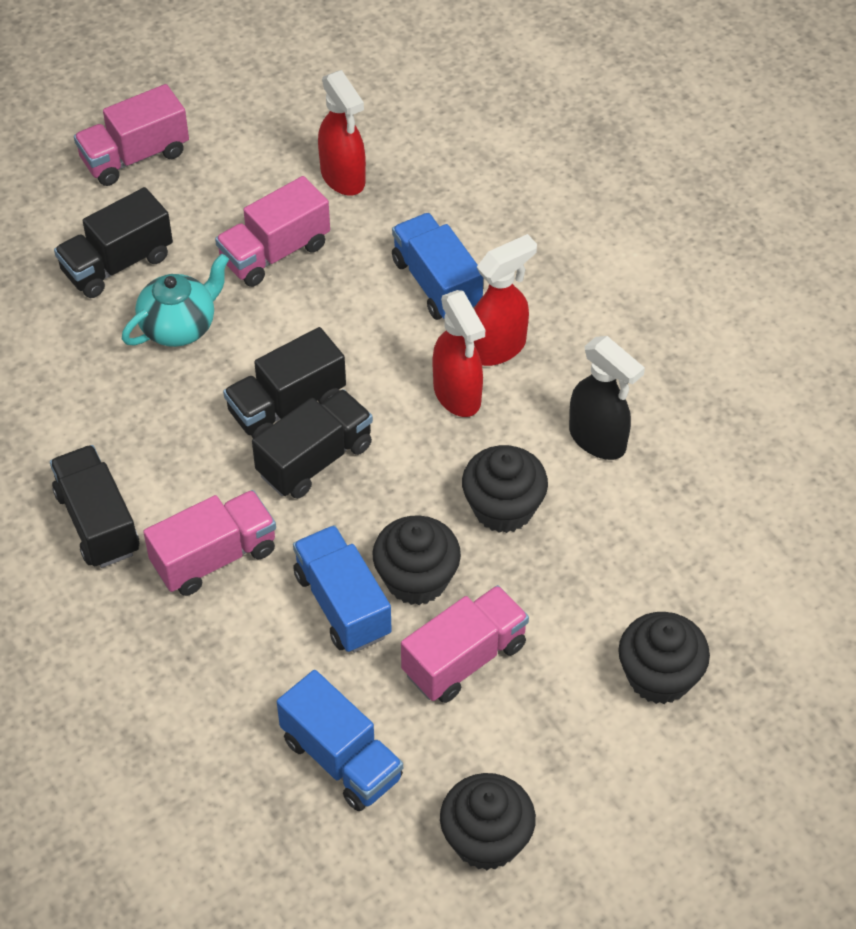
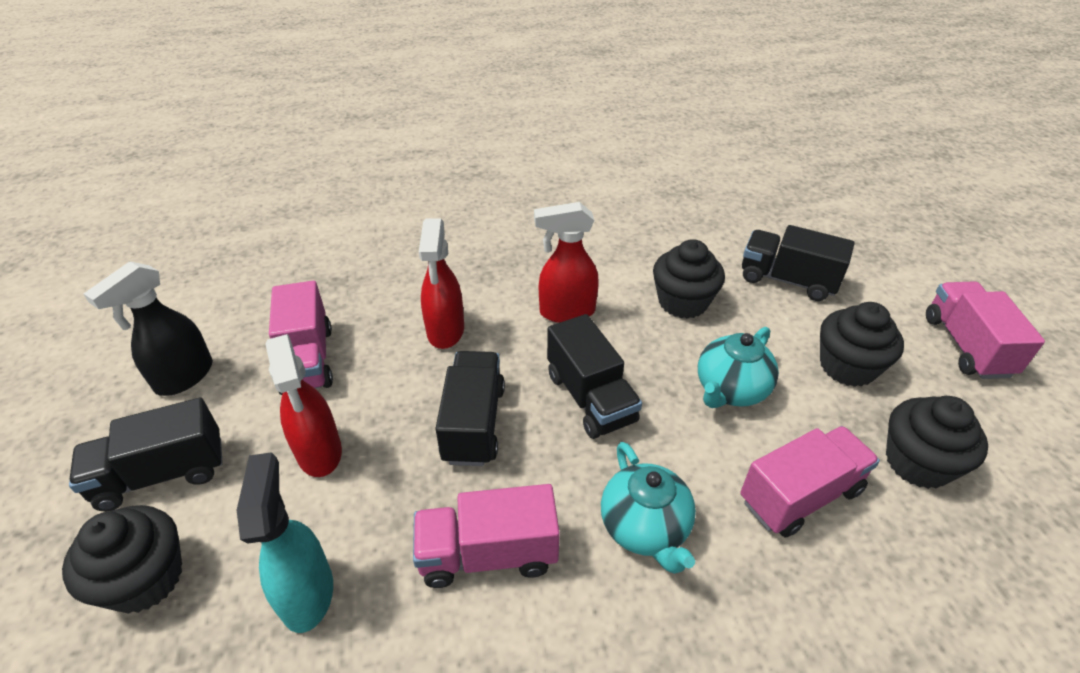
blue truck: [277,670,403,811] [293,525,392,653] [392,213,483,320] = 3 -> none = 0
turquoise spray bottle: none = 0 -> [237,452,333,633] = 1
turquoise teapot: [122,254,229,347] = 1 -> [601,442,696,574] [698,327,779,408] = 2

